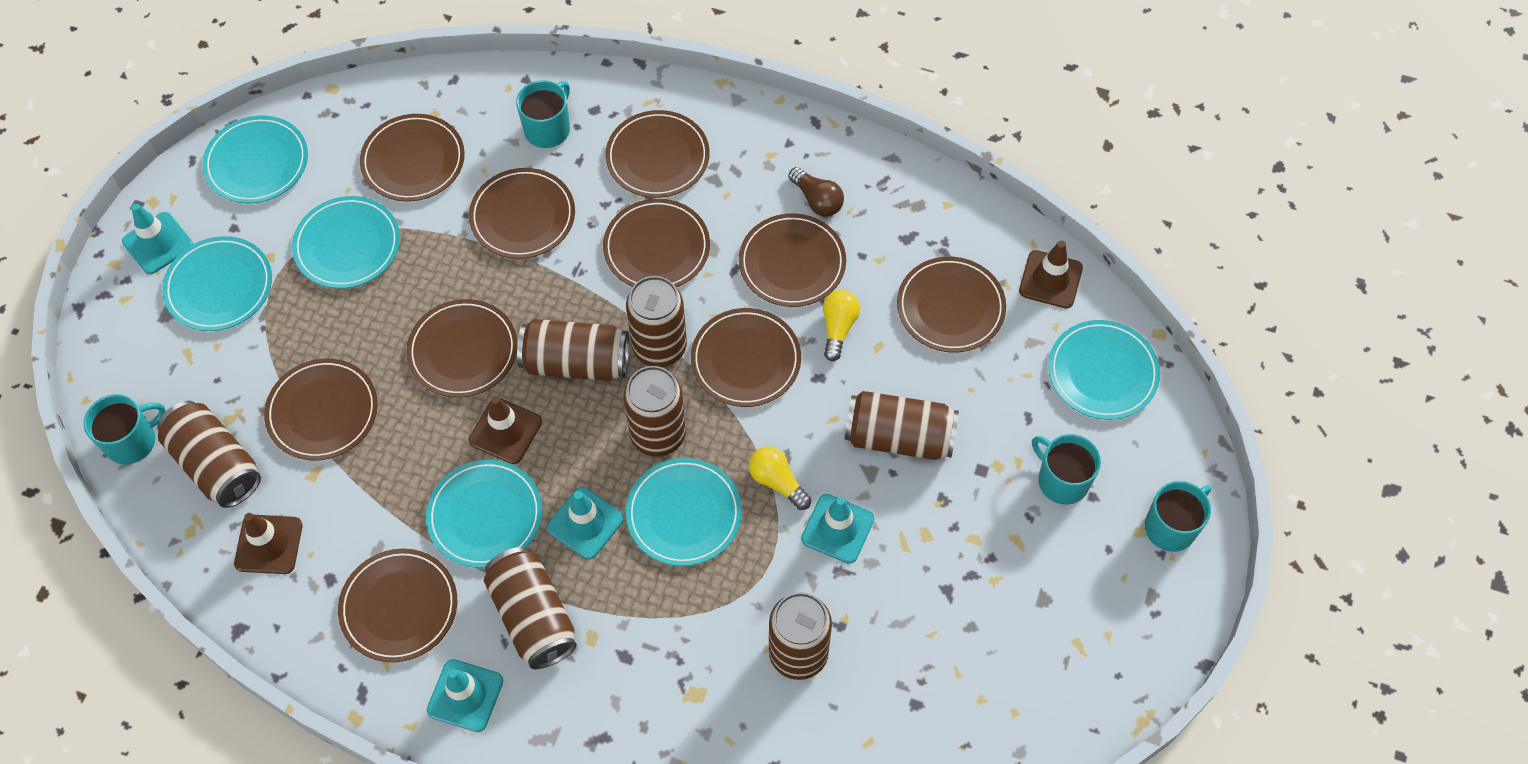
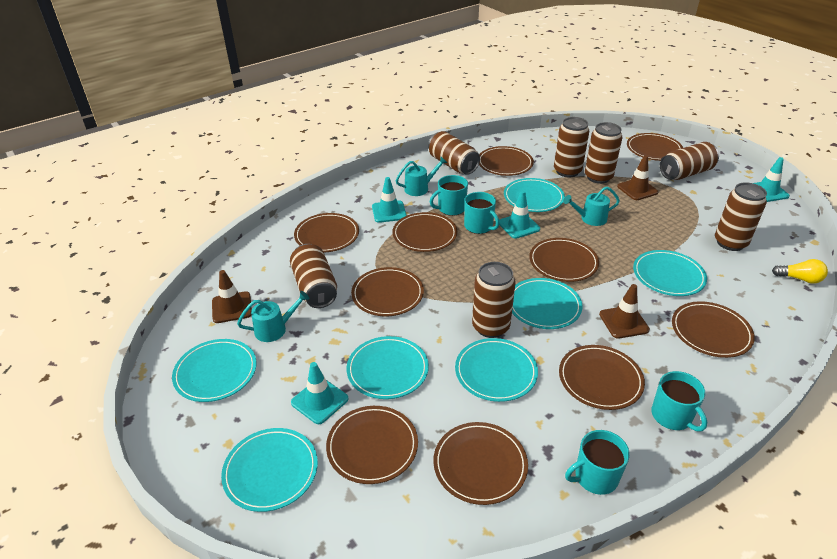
brown light bulb: [789,167,844,216] = 1 -> none = 0
turquoise plate: [162,236,272,331] [203,116,308,203] [292,196,400,289] [426,460,542,568] [626,458,742,566] [1048,320,1160,420] = 6 -> [172,339,257,402] [221,428,318,512] [347,336,429,399] [455,338,538,402] [504,178,565,212] [512,278,582,329] [633,250,707,296] = 7
turquoise watering can: none = 0 -> [237,291,310,342] [396,157,447,196] [563,186,620,226] = 3
yellow light bulb: [749,446,811,510] [823,290,860,361] = 2 -> [772,259,828,284] = 1

